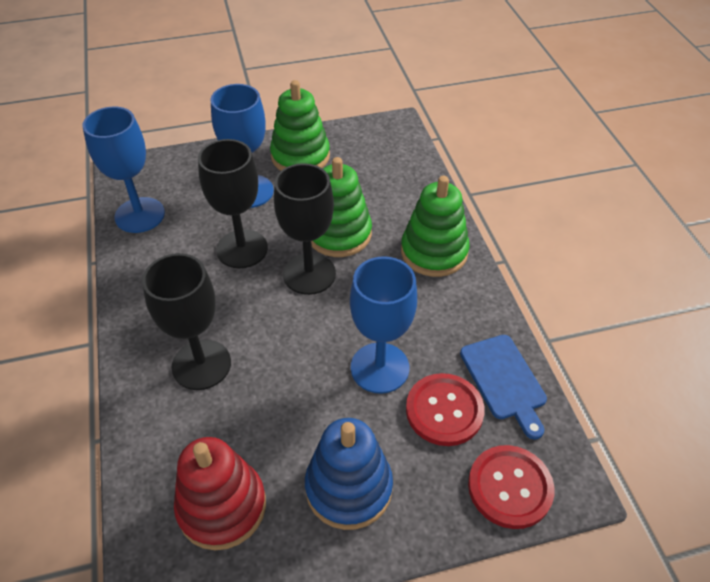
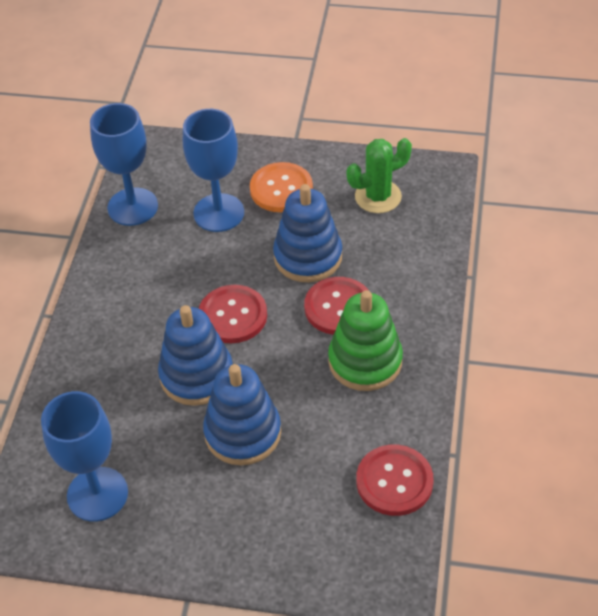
black goblet: [142,253,231,390] [198,139,268,268] [274,163,336,295] = 3 -> none = 0
blue cutting board: [460,335,547,440] = 1 -> none = 0
blue stacking toy: [305,418,393,530] = 1 -> [158,305,233,406] [203,364,281,465] [273,184,342,282] = 3
green cactus: none = 0 -> [347,138,412,213] = 1
green stacking toy: [270,80,330,171] [311,157,372,257] [401,176,470,277] = 3 -> [328,290,403,391] = 1
orange button: none = 0 -> [250,162,313,212] = 1
red button: [406,373,485,446] [468,445,554,529] = 2 -> [199,285,267,343] [304,277,369,335] [356,445,434,516] = 3
red stacking toy: [174,437,266,550] = 1 -> none = 0

